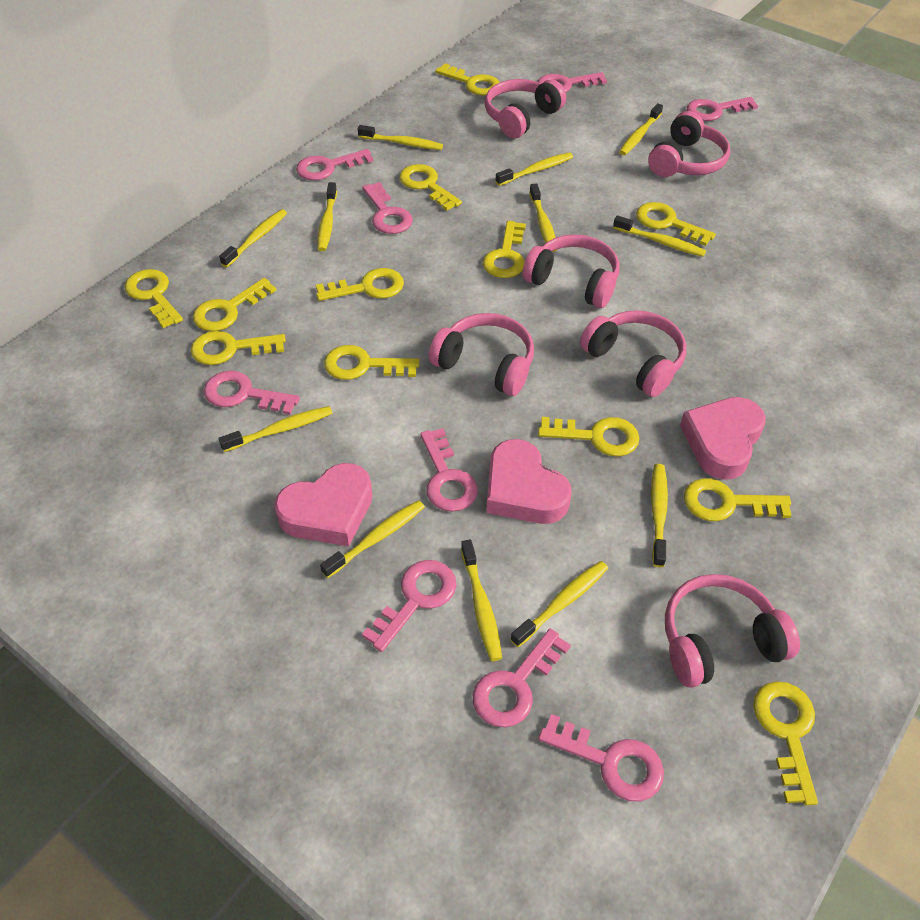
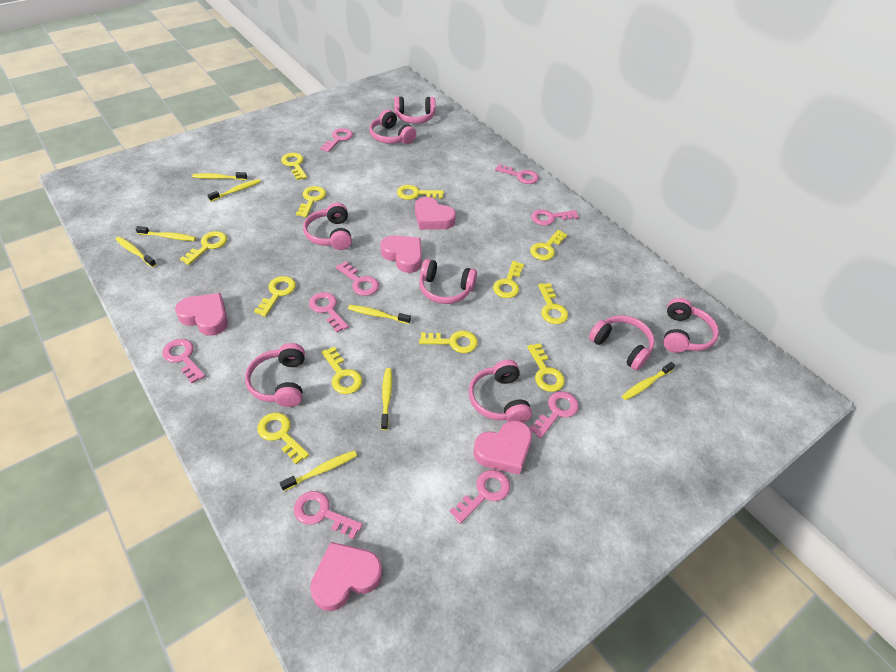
pink headphones: [429,313,534,396] [485,79,566,138] [523,234,619,308] [580,310,686,397] [648,111,730,177] [665,574,800,688] = 6 -> [245,343,305,407] [303,203,352,250] [369,110,416,144] [394,96,436,124] [419,259,477,304] [469,360,532,423] [589,315,655,371] [663,298,719,353] = 8
pink heart: [274,463,372,547] [486,439,572,524] [680,397,766,480] = 3 -> [175,293,228,336] [310,542,382,611] [381,236,422,273] [415,197,456,230] [473,420,532,475] = 5
yellow toothbrush: [219,209,287,267] [219,406,333,452] [318,182,337,251] [320,500,425,578] [358,125,443,150] [461,540,502,661] [496,153,573,186] [510,561,608,647] [529,183,558,252] [613,215,706,257] [619,103,663,155] [651,464,668,567] = 12 -> [116,237,156,267] [135,226,196,241] [192,172,247,180] [207,179,261,202] [280,451,357,491] [348,305,411,324] [381,368,392,430] [622,362,675,400] = 8

